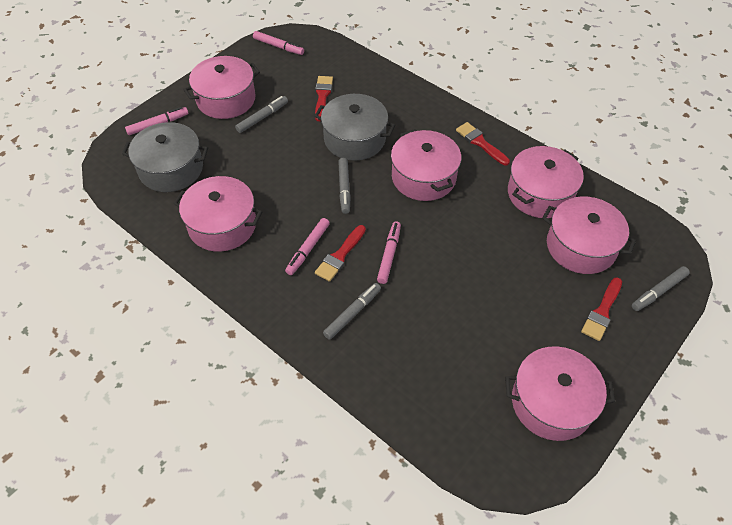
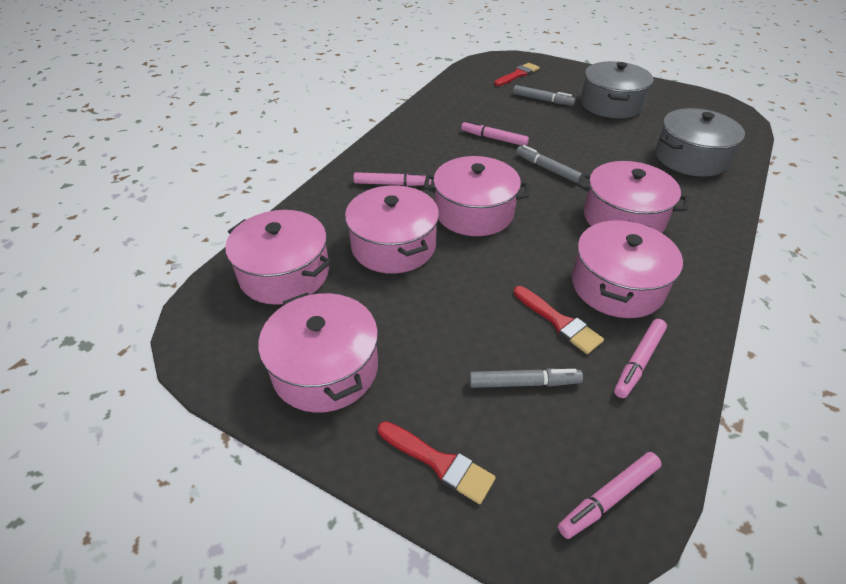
grey marker: [235,96,288,133] [323,283,381,340] [338,158,351,214] [632,266,690,311] = 4 -> [469,368,583,388] [513,85,576,106] [516,145,582,183] = 3
red brush: [315,76,333,121] [315,225,366,282] [456,122,510,165] [581,277,622,341] = 4 -> [378,421,496,504] [494,63,540,86] [514,286,604,354] = 3

